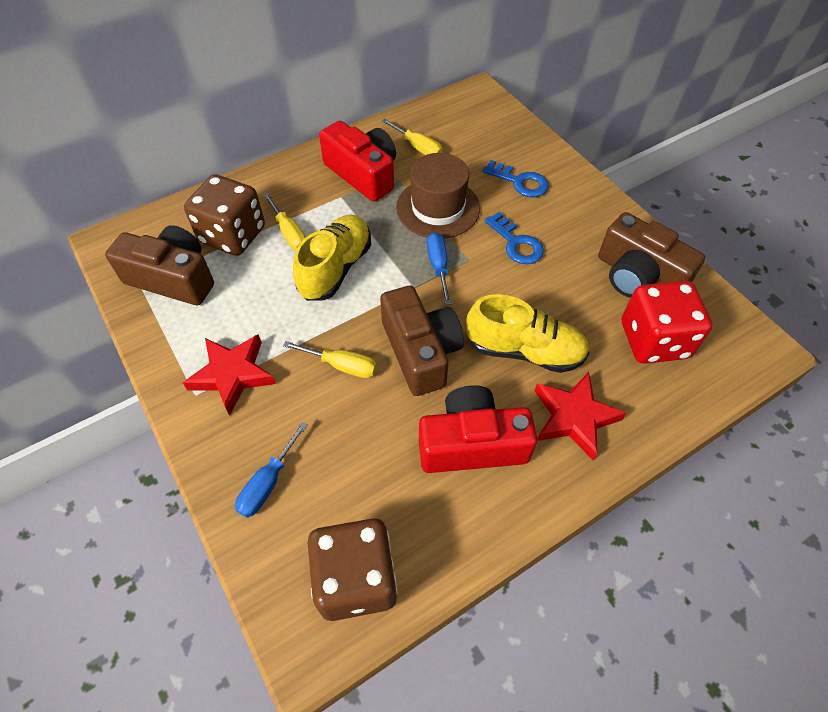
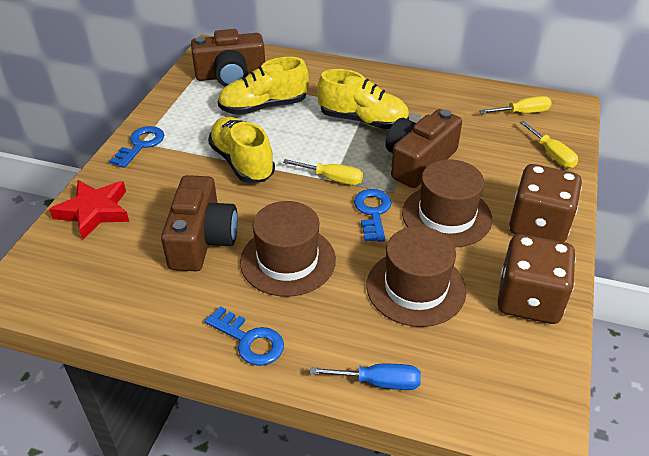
blue key: [482,160,549,197] [484,212,544,264] = 2 -> [109,126,164,168] [205,306,284,366] [354,189,392,242] = 3
blue screwdriver: [235,422,308,518] [427,232,451,305] = 2 -> [310,364,421,390] = 1
brown hat: [396,153,480,239] = 1 -> [240,201,336,297] [366,226,466,327] [402,159,492,247] = 3
red camera: [319,121,396,202] [419,385,537,473] = 2 -> none = 0
red dice: [622,281,713,364] = 1 -> none = 0
red star: [183,334,276,416] [535,372,626,460] = 2 -> [49,180,129,240] = 1
yellow shoe: [293,215,371,301] [466,294,589,373] = 2 -> [208,117,275,183] [218,57,309,115] [317,69,409,129] = 3

